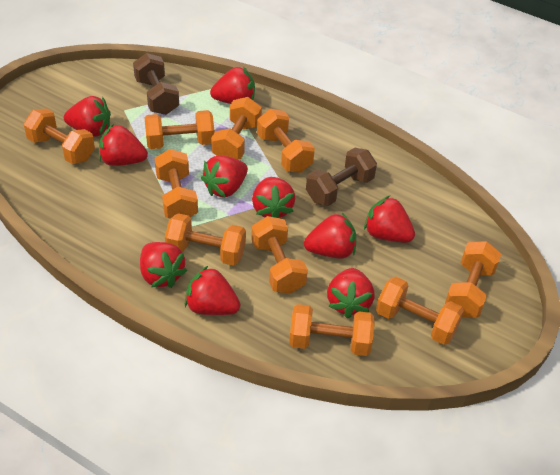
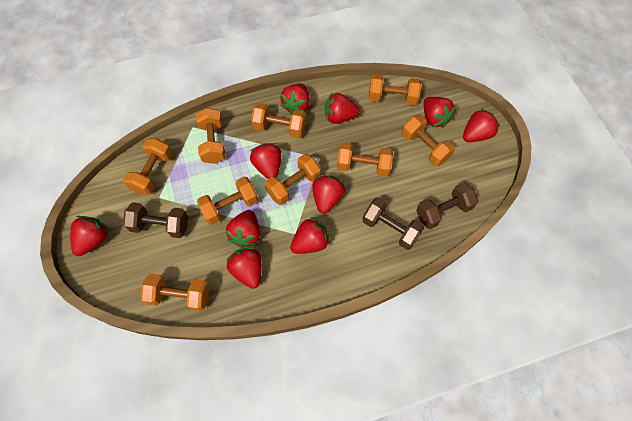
brown dumbbell: [133,53,179,115] [306,148,377,206] = 2 -> [123,202,188,238] [362,197,424,250] [416,182,478,229] = 3
orange dumbbell: [24,109,95,164] [145,110,214,149] [155,149,198,219] [165,213,246,266] [211,97,262,159] [251,216,308,294] [257,109,315,173] [289,304,374,356] [376,277,464,345] [445,241,501,317] = 10 -> [123,138,173,195] [141,273,209,311] [196,108,226,164] [197,177,258,225] [251,103,306,138] [265,154,321,205] [337,142,393,177] [369,74,421,105] [401,115,455,166] = 9

